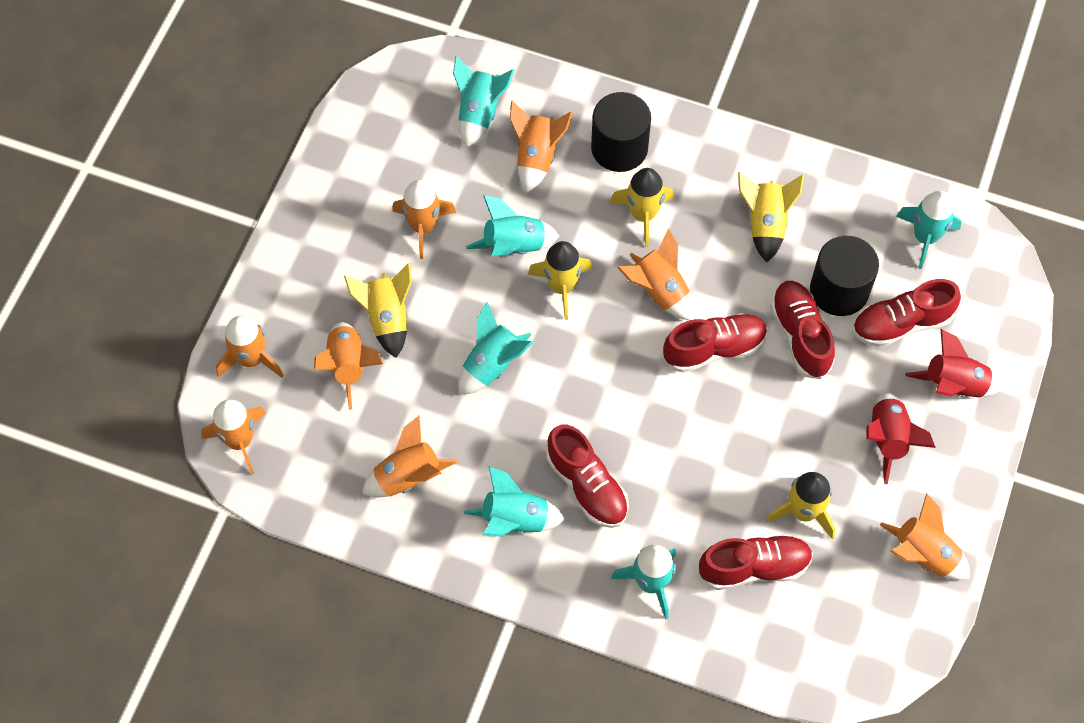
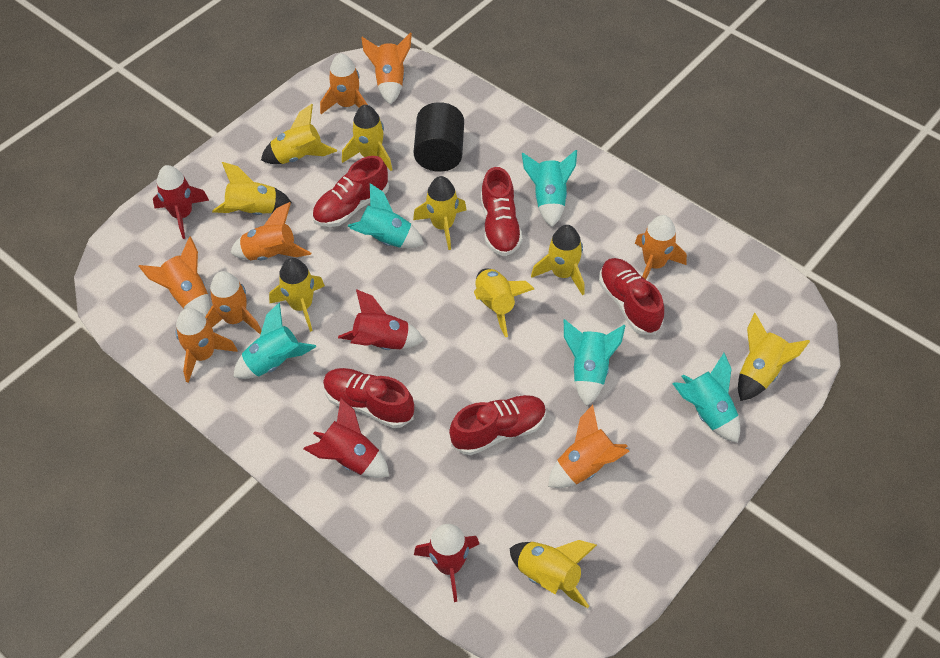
black cylinder: [591,92,651,172] [810,236,879,316] = 2 -> [414,102,464,172] = 1
red rocket: [866,393,936,484] [905,329,1003,398] = 2 -> [153,165,209,239] [303,397,389,478] [338,289,424,350] [414,524,479,602] = 4
turquoise rocket: [453,56,515,148] [458,302,533,395] [464,466,565,537] [466,195,559,256] [611,545,676,620] [896,191,962,269] = 6 -> [233,303,316,379] [348,183,424,248] [522,150,577,227] [564,319,626,406] [672,353,740,443] = 5
yellow rocket: [344,263,412,358] [528,241,593,320] [610,168,674,247] [738,172,804,262] [766,472,835,539] = 5 -> [212,162,292,215] [261,104,337,164] [269,258,325,332] [342,105,392,171] [413,176,467,250] [474,268,534,337] [510,540,597,608] [531,225,585,295] [738,313,810,401] = 9

